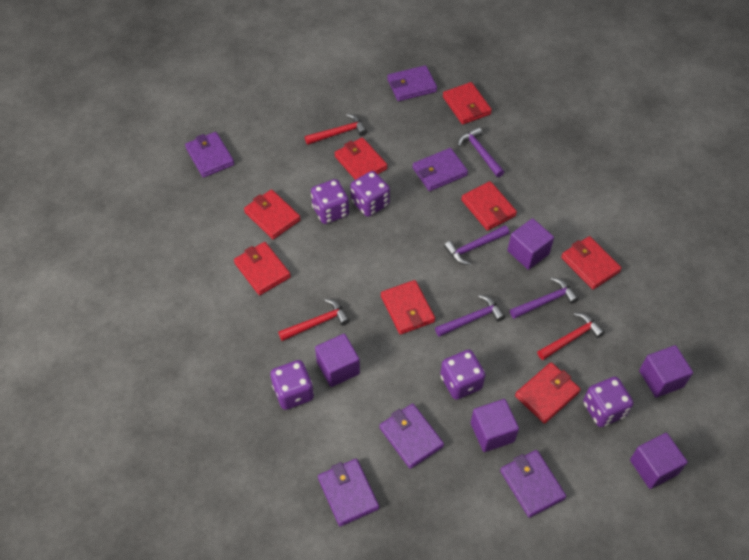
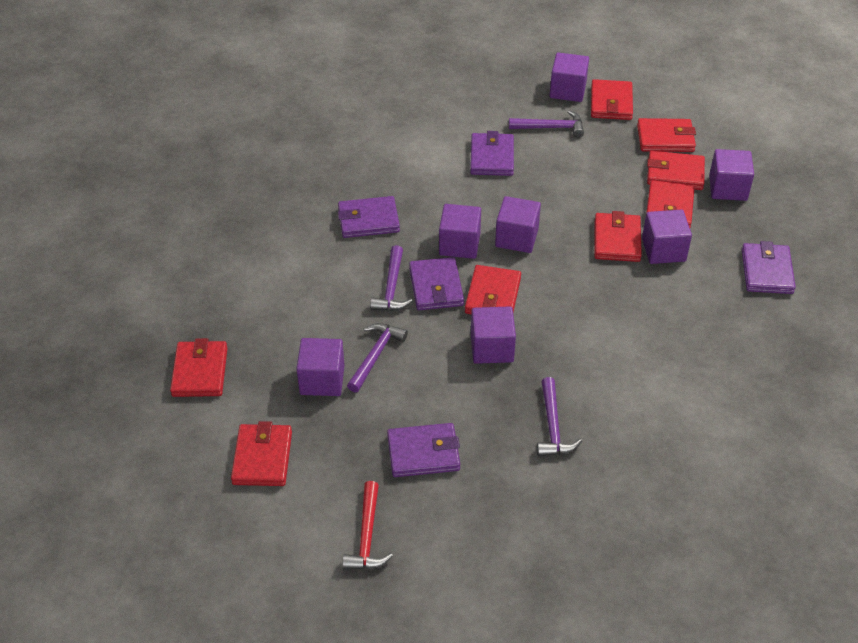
purple cube: [315,334,360,387] [471,399,519,452] [507,218,554,270] [630,433,688,489] [639,345,693,398] = 5 -> [297,338,344,396] [439,204,481,259] [471,306,516,364] [495,196,541,253] [550,52,589,102] [642,210,692,264] [709,149,754,201] = 7
purple dice: [270,360,314,410] [311,179,349,224] [350,171,390,217] [440,350,486,400] [583,377,633,427] = 5 -> none = 0
purple wallet: [185,132,234,178] [318,459,379,527] [380,403,444,469] [387,65,437,101] [412,148,468,191] [500,450,566,518] = 6 -> [338,196,400,238] [387,423,460,477] [409,257,464,310] [470,131,514,176] [742,241,796,294] = 5
red hammer: [278,299,350,341] [305,114,367,145] [537,313,605,360] = 3 -> [342,481,393,570] = 1

